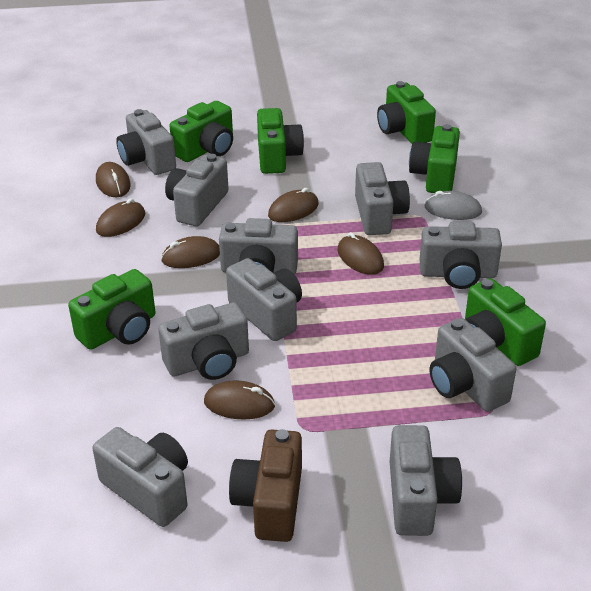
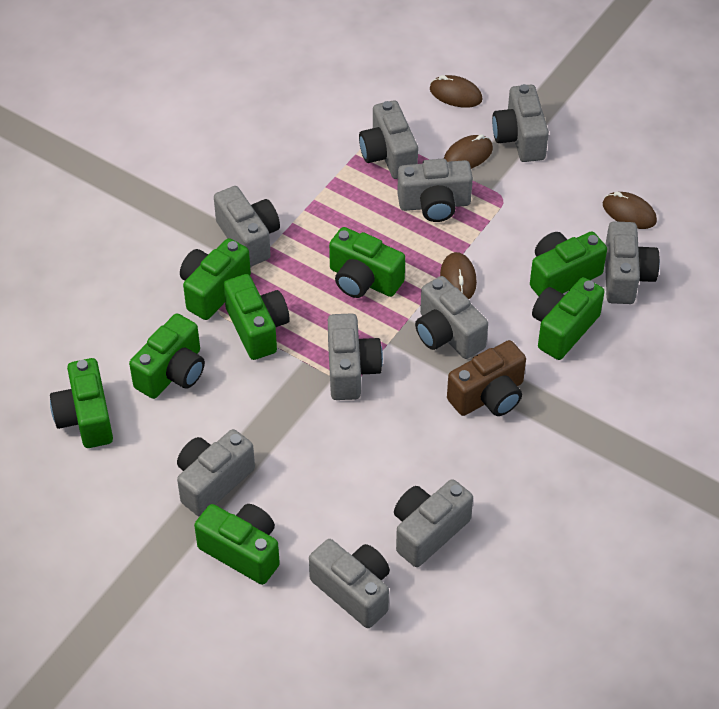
brown mouse: [96,162,131,197] [96,198,145,237] [161,236,220,268] [204,380,275,420] [268,188,319,222] [338,232,384,275] = 6 -> [430,75,483,108] [440,252,477,299] [444,134,493,169] [603,192,657,229] = 4
green camera: [68,269,155,350] [170,101,233,162] [257,108,304,174] [377,81,436,144] [409,124,460,193] [465,278,546,366] = 6 -> [50,358,113,448] [129,313,205,399] [180,238,251,320] [194,504,280,585] [223,274,290,360] [329,227,405,298] [530,231,607,296] [532,277,604,360] = 8
grey mouse: [425,191,482,220] = 1 -> none = 0

